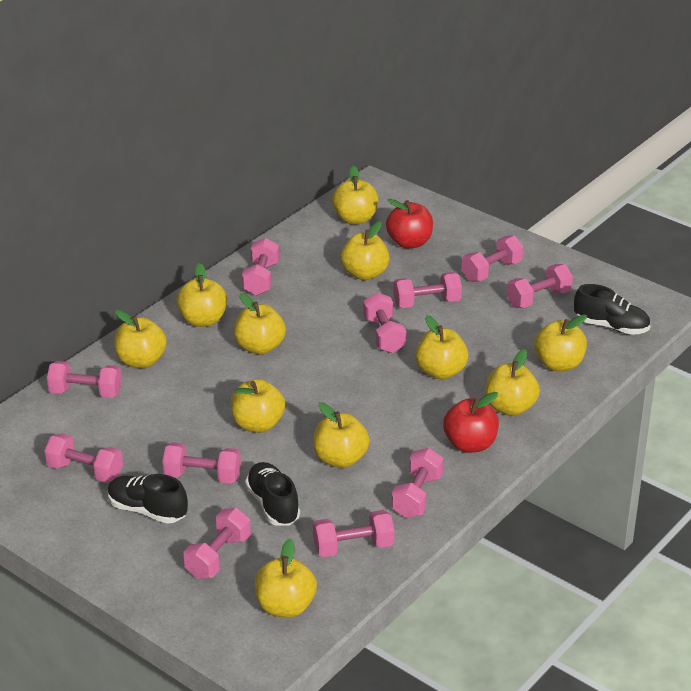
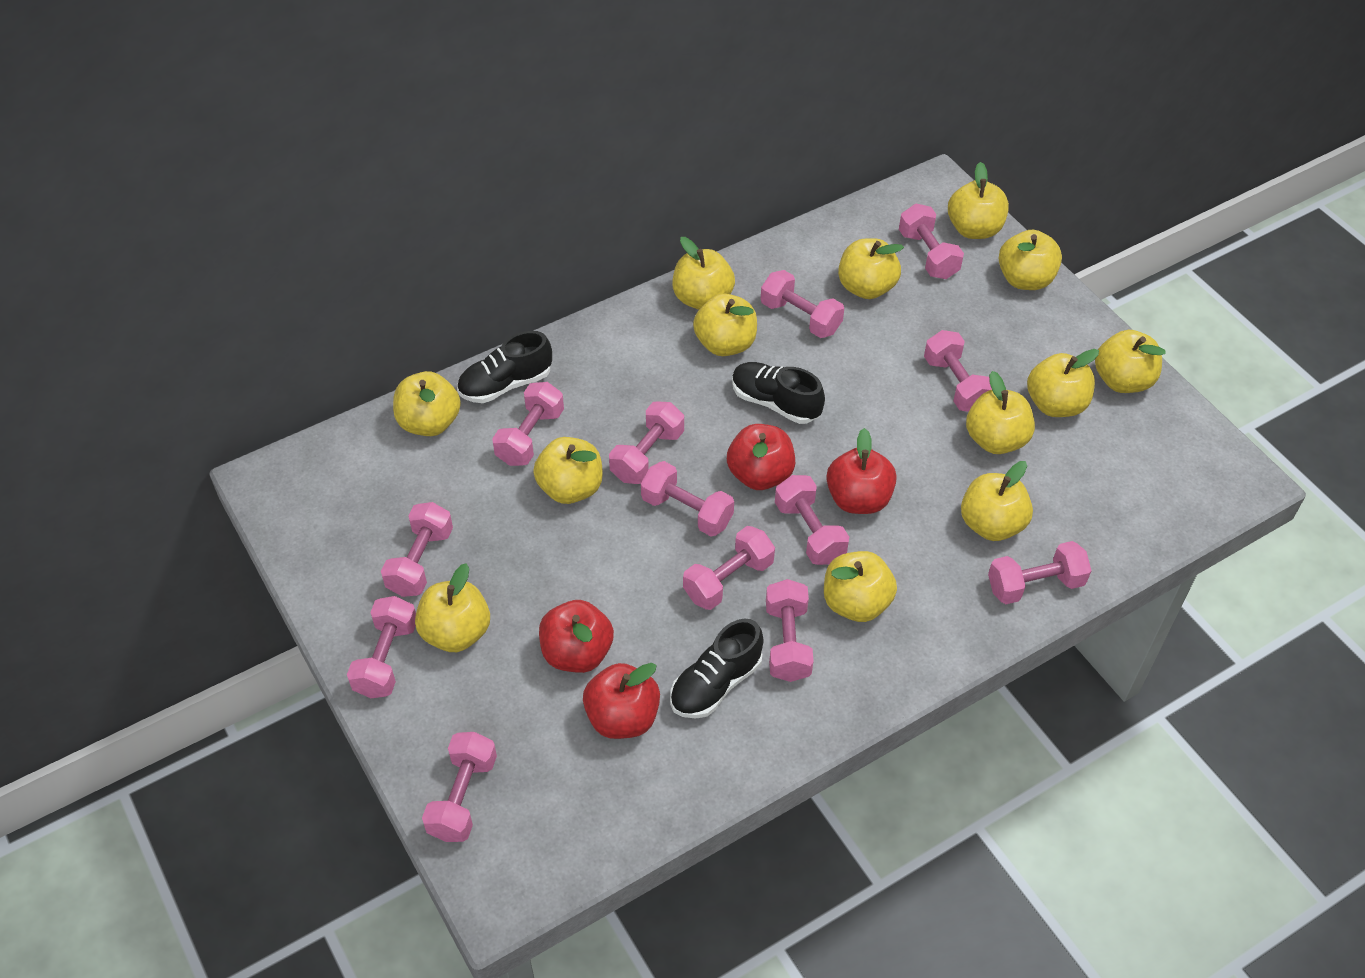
pink dumbbell: [44,433,123,483] [47,361,122,398] [162,442,241,484] [184,508,251,579] [242,238,279,296] [313,510,395,557] [363,292,406,353] [391,448,444,518] [393,272,462,308] [462,235,523,282] [506,264,573,308] = 11 -> [347,596,416,698] [381,502,453,597] [422,732,497,842] [492,382,564,466] [609,402,684,484] [641,461,734,536] [683,526,775,610] [761,270,844,338] [766,579,814,682] [775,475,849,565] [899,204,964,279] [924,330,992,412] [988,541,1092,604] = 13
red apple: [386,199,433,249] [443,392,499,453] = 2 -> [539,600,614,673] [583,663,660,739] [727,424,795,490] [826,428,897,514] = 4
yellow apple: [114,310,167,368] [176,263,227,327] [230,379,285,433] [234,293,286,355] [255,539,317,618] [313,402,370,468] [332,166,379,224] [340,221,390,280] [415,315,469,380] [485,349,540,416] [534,314,587,371] = 11 -> [393,371,461,436] [415,563,490,652] [533,437,603,504] [672,237,735,310] [693,294,757,356] [824,551,897,622] [838,238,904,299] [948,162,1009,239] [961,461,1033,541] [966,371,1035,454] [998,230,1062,290] [1027,349,1099,417] [1095,330,1166,393] = 13

